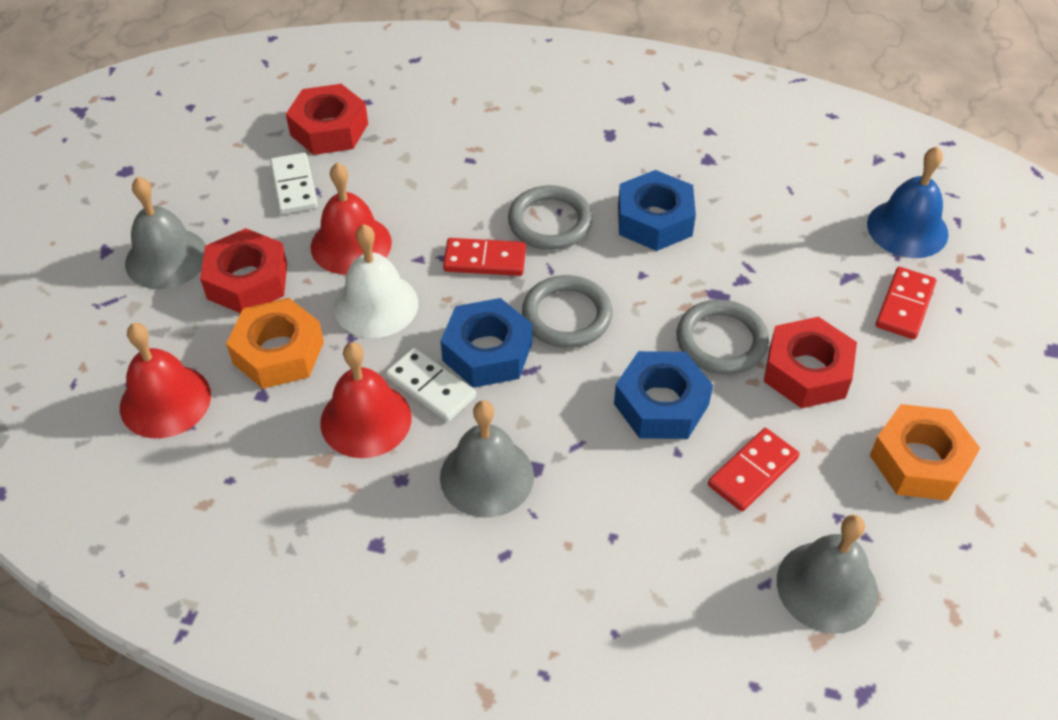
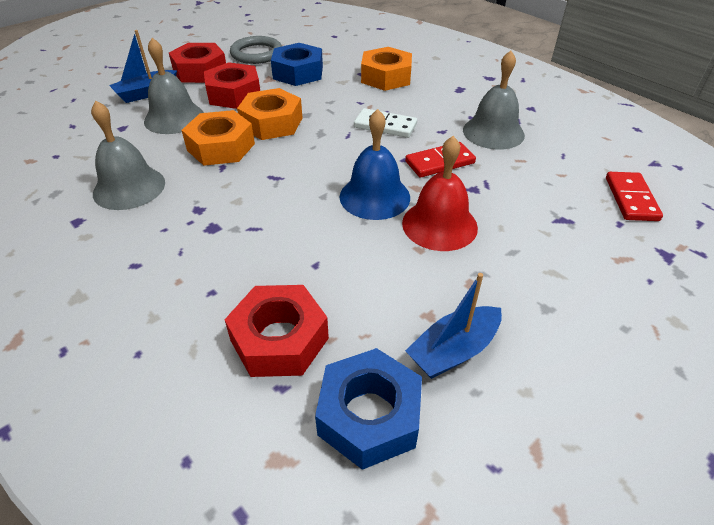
blue boat: none = 0 -> [109,30,177,103] [405,273,502,379] = 2
blue nut: [441,298,532,388] [614,351,713,439] [618,170,696,251] = 3 -> [271,43,323,86] [315,348,422,470] = 2
grey ring: [508,185,593,250] [522,275,612,348] [677,300,769,375] = 3 -> [230,36,282,64] = 1
orange nut: [226,298,324,389] [870,404,980,501] = 2 -> [181,110,255,166] [237,88,303,140] [361,47,412,91] = 3
red bell: [120,323,211,438] [311,163,392,275] [320,342,411,458] = 3 -> [402,136,478,251] = 1
red domino: [443,238,526,276] [708,428,799,512] [876,267,936,339] = 3 -> [405,142,476,178] [606,172,663,221] = 2
white bell: [334,224,418,338] = 1 -> none = 0
white domino: [270,153,318,214] [386,348,476,422] = 2 -> [354,108,417,138] = 1

